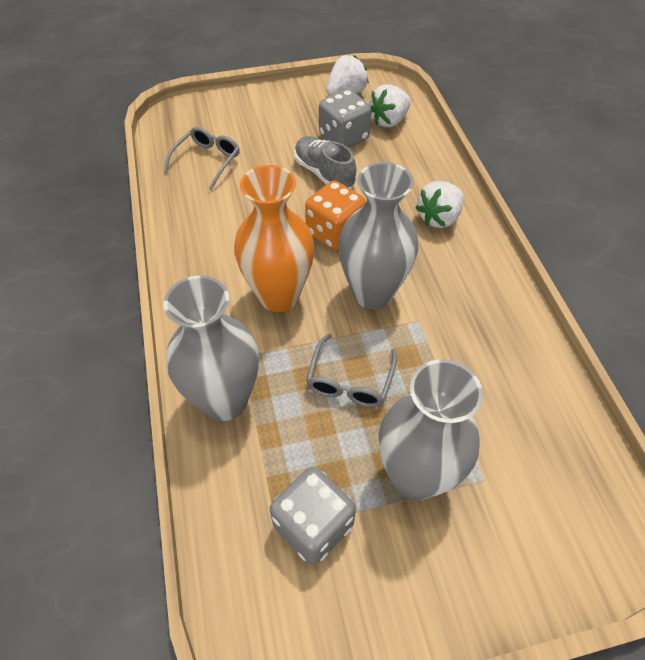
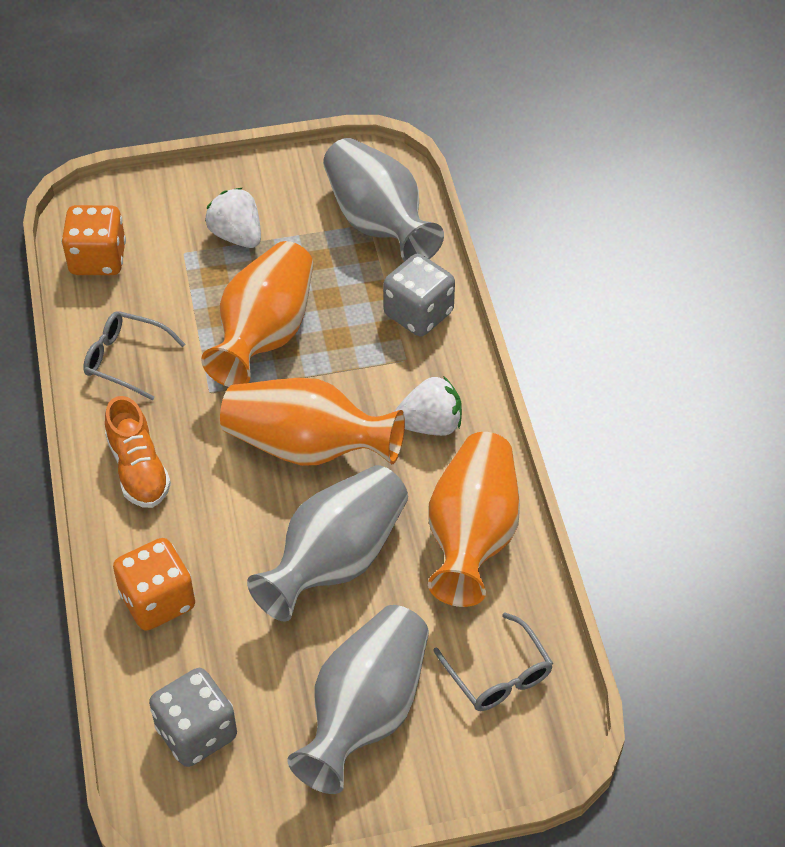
grey shoe: [294,136,356,189] = 1 -> none = 0
orange dice: [305,181,366,251] = 1 -> [61,205,126,275] [113,538,195,631] = 2
orange shoe: none = 0 -> [105,396,171,508] = 1
orange vase: [234,165,314,312] = 1 -> [201,241,313,387] [220,378,405,466] [428,432,520,607] = 3
white strawberry: [326,55,369,96] [369,84,411,127] [415,181,464,228] = 3 -> [205,188,261,248] [394,376,462,436] = 2

